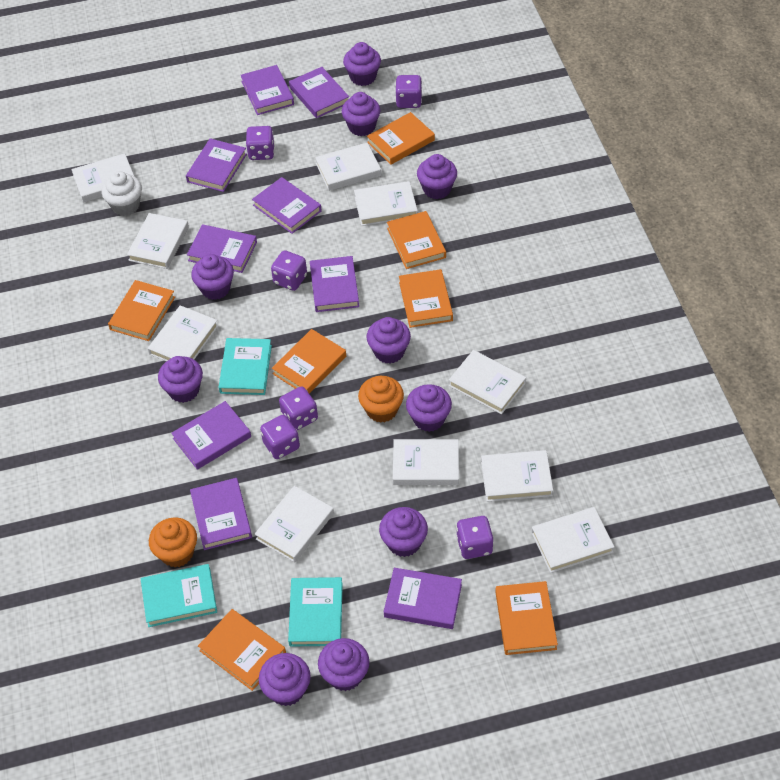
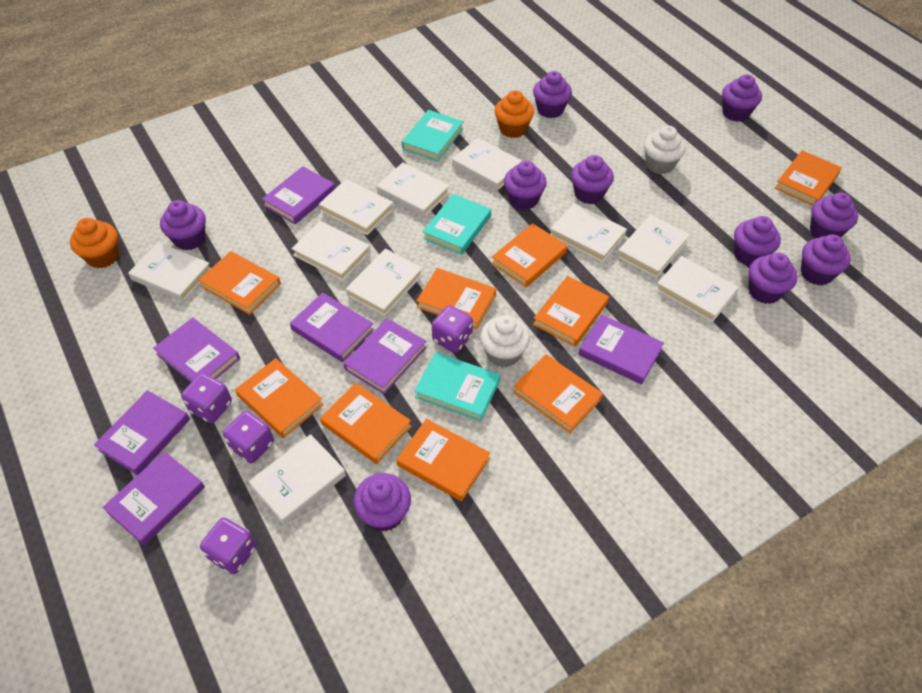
orange book: [108,280,175,341] [198,609,286,691] [272,329,346,394] [367,112,435,165] [387,211,446,269] [399,269,453,328] [495,581,558,655] = 7 -> [198,251,281,315] [235,358,324,438] [320,383,412,464] [396,419,490,501] [416,268,496,329] [491,223,567,287] [513,354,603,433] [533,276,609,347] [775,150,842,206] = 9
purple book: [171,401,251,470] [186,138,247,192] [187,224,257,273] [190,478,252,550] [241,65,294,115] [252,177,322,234] [289,67,349,118] [310,256,359,312] [384,568,462,629] = 9 -> [94,390,190,475] [102,451,205,545] [153,317,240,383] [262,166,335,224] [290,293,374,362] [343,318,427,394] [578,314,664,385] = 7
purple dice: [246,126,275,160] [260,415,300,459] [271,250,307,291] [279,386,318,430] [395,75,422,108] [456,516,493,559] = 6 -> [181,373,232,423] [200,518,256,574] [223,411,274,463] [432,305,473,353] = 4
white cupcake: [102,171,142,216] = 1 -> [480,315,530,367] [644,126,686,174] = 2

